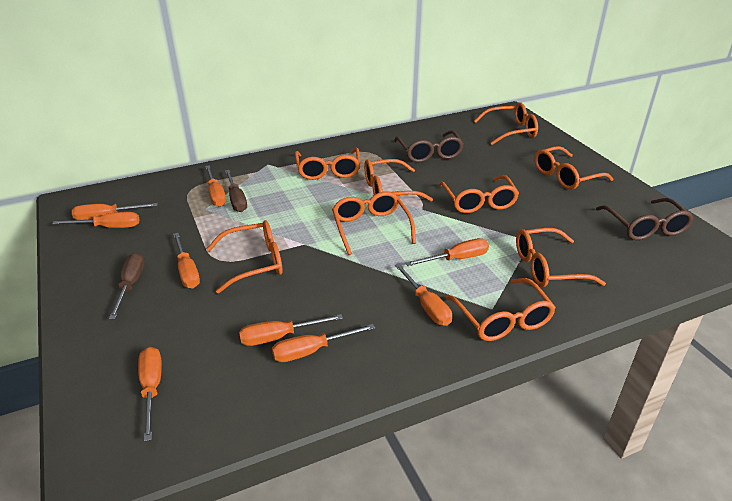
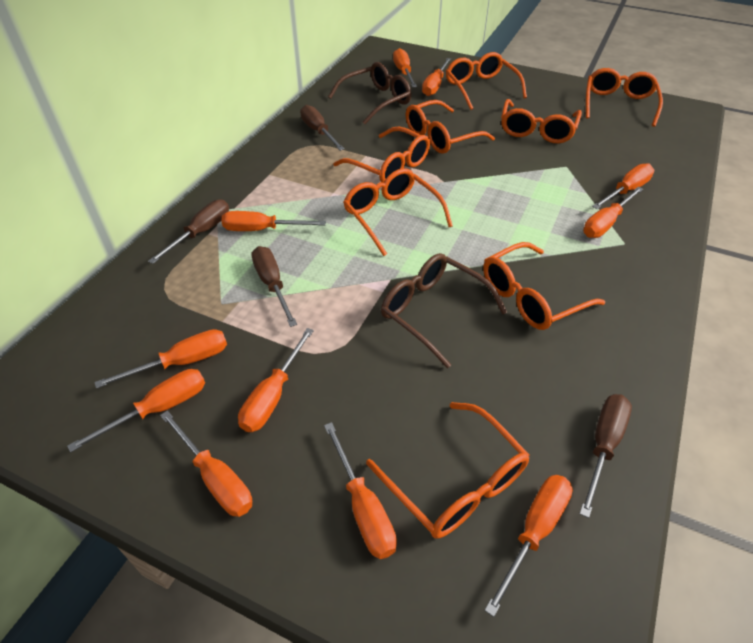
brown screwdriver: [109,253,145,320] [225,170,247,212] = 2 -> [148,199,229,264] [251,246,297,327] [300,105,345,151] [579,394,632,518] = 4
orange glasses: [207,220,283,293] [295,148,361,180] [332,191,416,255] [364,159,433,202] [438,175,519,213] [446,278,556,341] [474,102,538,145] [516,228,606,287] [534,146,613,190] = 9 -> [333,126,430,182] [343,168,453,256] [366,402,529,539] [406,100,495,154] [446,52,527,110] [483,242,605,330] [501,99,582,143] [586,68,663,127] = 8
orange screwdriver: [52,212,139,228] [72,203,158,220] [138,347,162,442] [173,233,200,288] [205,165,226,207] [239,314,343,346] [272,324,375,362] [395,264,452,326] [406,238,489,266] = 9 -> [67,369,205,452] [94,329,227,389] [160,410,252,517] [221,211,326,231] [238,328,314,432] [324,422,397,559] [393,48,417,87] [422,58,451,96] [484,475,573,617] [583,187,643,238] [592,163,654,209] = 11

